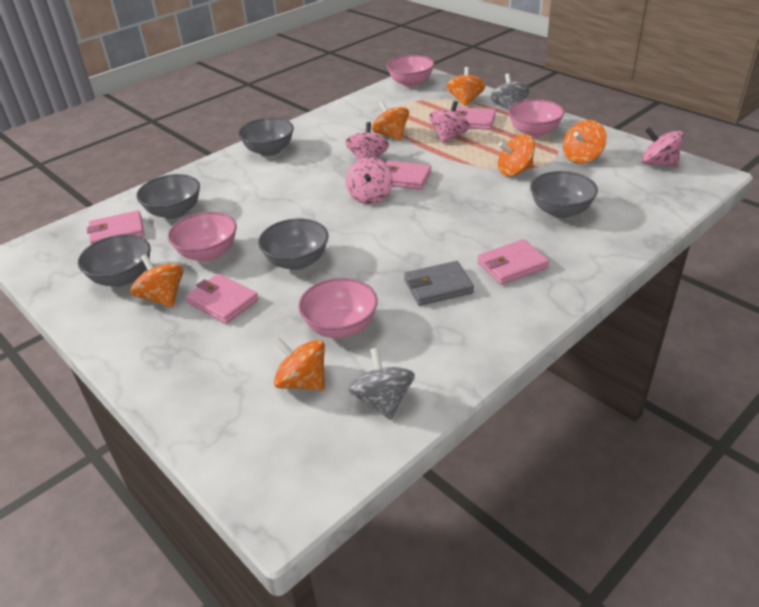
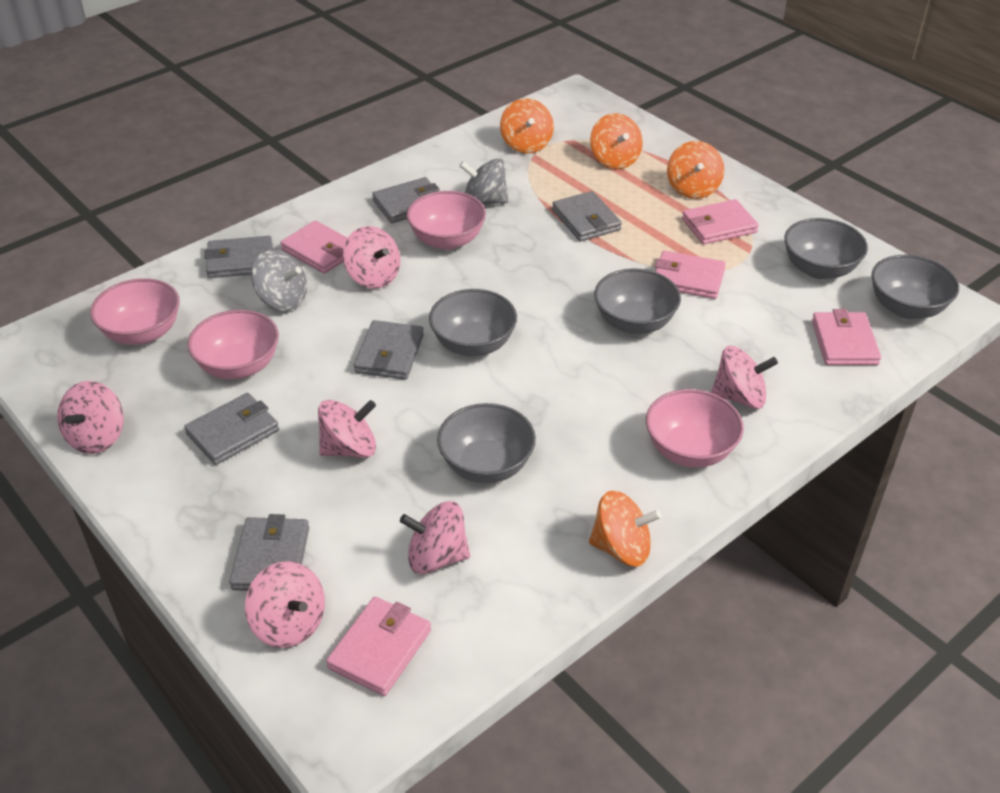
grey wallet: [404,261,474,306] = 1 -> [184,393,279,465] [204,236,273,278] [229,514,309,591] [354,320,424,380] [372,177,440,223] [552,191,622,241] = 6
orange spinning top: [131,254,183,308] [274,337,325,391] [372,101,409,141] [447,67,485,106] [498,134,535,176] [563,120,607,164] = 6 -> [500,99,554,153] [589,490,661,567] [590,113,643,169] [667,141,724,199] = 4
pink spinning top: [345,122,389,159] [346,157,393,205] [429,101,470,143] [642,127,683,167] = 4 -> [57,381,124,454] [245,561,325,648] [318,400,376,458] [343,226,400,289] [400,501,470,574] [711,346,778,409] = 6

